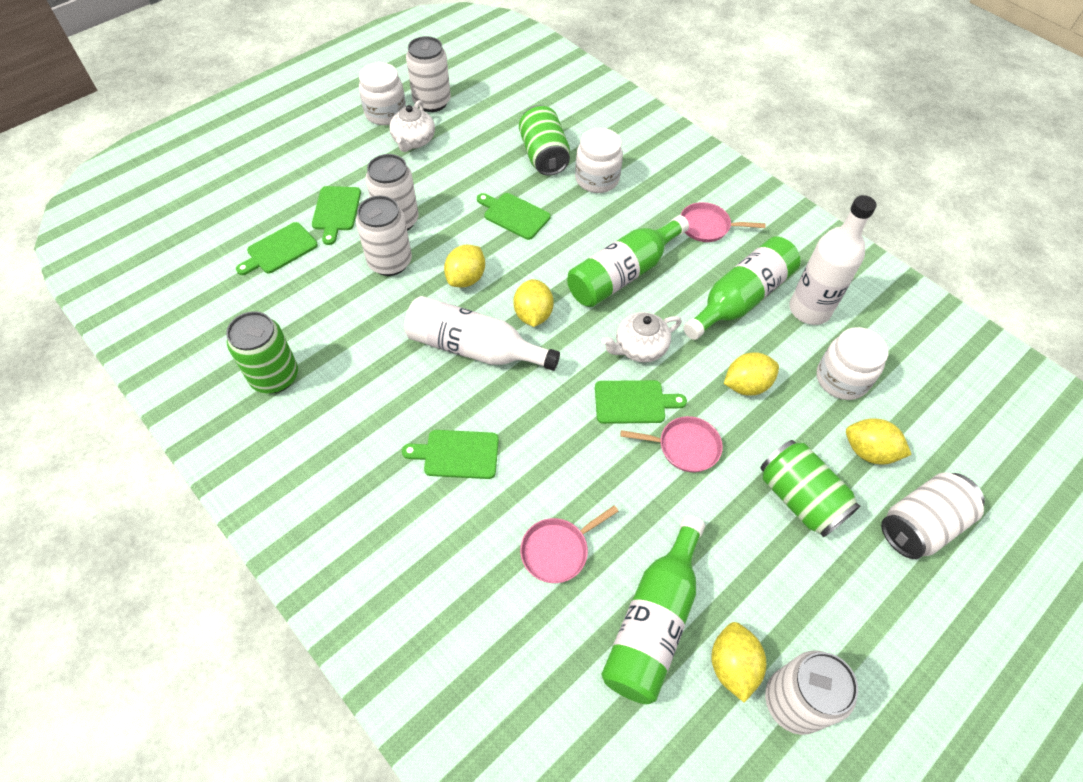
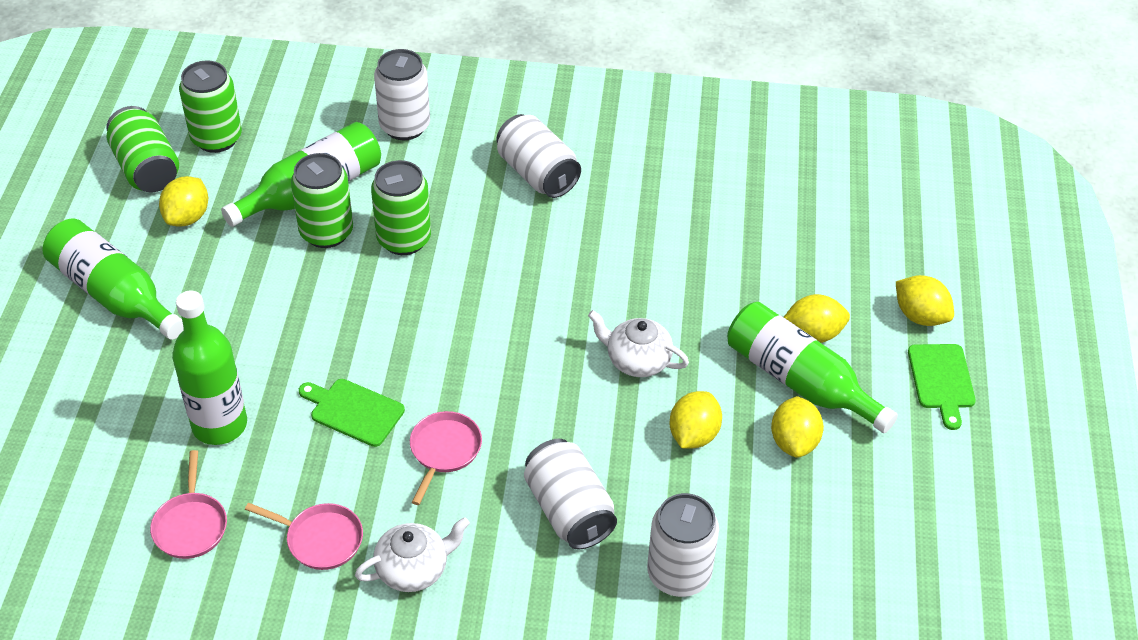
green bottle: [567,215,689,307] [601,515,705,704] [683,237,801,340] = 3 -> [43,219,184,340] [172,290,247,445] [221,122,381,227] [727,302,898,433] = 4
green can: [226,311,298,393] [519,105,570,176] [760,440,860,537] = 3 -> [106,106,179,192] [179,60,242,153] [291,153,353,248] [371,160,431,255] = 4
green cutting board: [236,222,318,275] [312,186,361,245] [402,430,499,479] [477,193,550,240] [595,380,687,424] = 5 -> [299,379,405,447] [908,344,976,430] = 2
white bottle: [404,296,560,371] [789,195,877,325] = 2 -> none = 0
white can: [356,195,412,276] [366,154,419,231] [406,36,451,112] [765,650,858,735] [881,473,985,559] = 5 -> [374,49,430,140] [496,114,581,198] [524,439,617,550] [647,493,719,597] = 4
white jar: [359,63,406,125] [575,128,623,193] [817,327,888,400] = 3 -> none = 0

